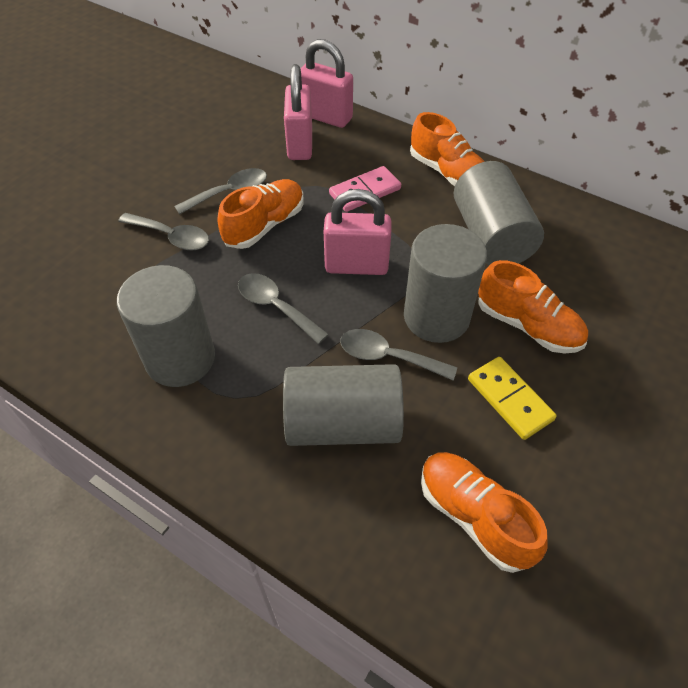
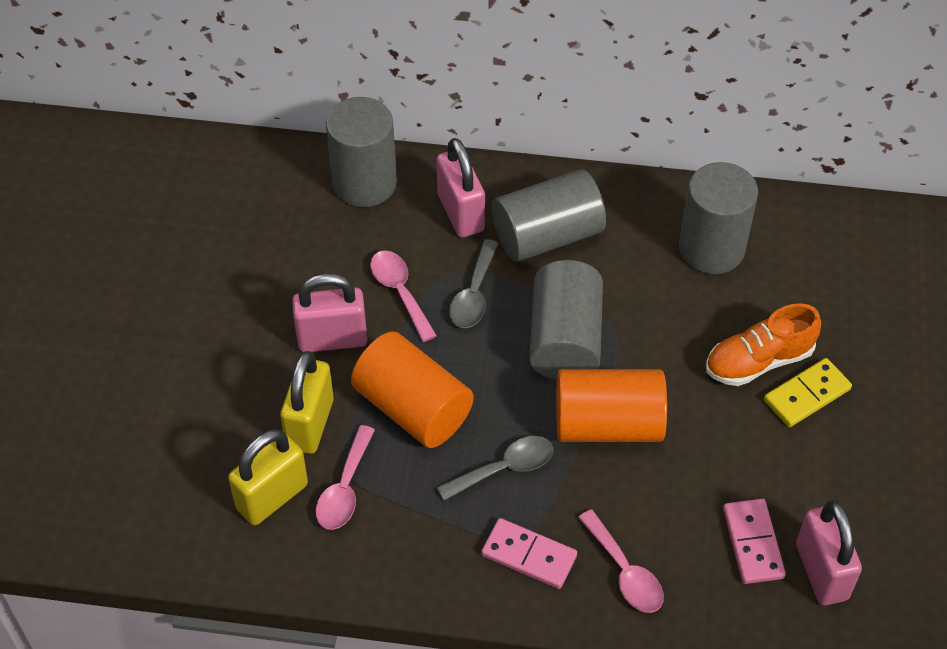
grey spoon: [118,213,209,251] [174,168,267,215] [238,273,329,344] [340,329,457,380] = 4 -> [437,436,553,501] [449,239,499,328] = 2
orange cylinder: none = 0 -> [351,331,474,448] [556,369,667,442] = 2
orange shoe: [218,179,304,249] [410,112,485,186] [421,452,548,573] [478,260,588,354] = 4 -> [706,303,821,386] = 1
pink domino: [329,166,401,212] = 1 -> [481,518,577,589] [723,499,786,584] = 2
pink spoon: none = 0 -> [316,425,375,530] [370,250,437,342] [578,509,664,613] = 3
yellow padlock: none = 0 -> [228,429,308,525] [280,351,334,454] = 2

